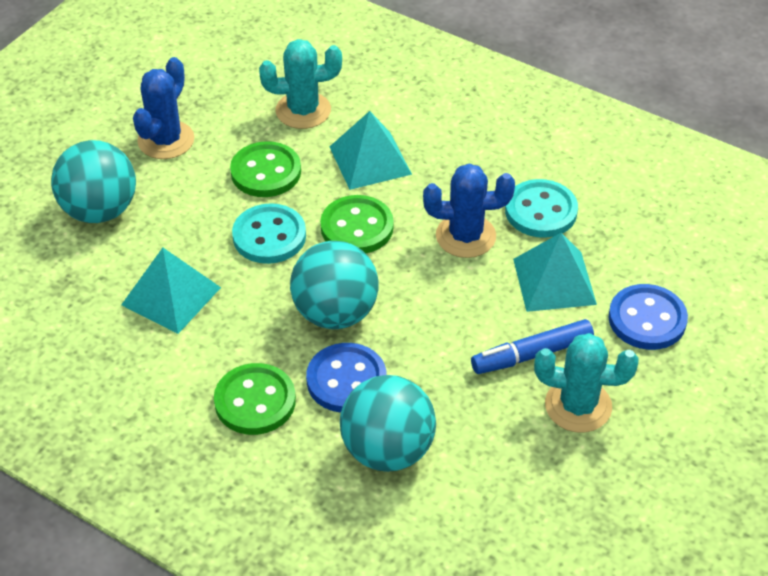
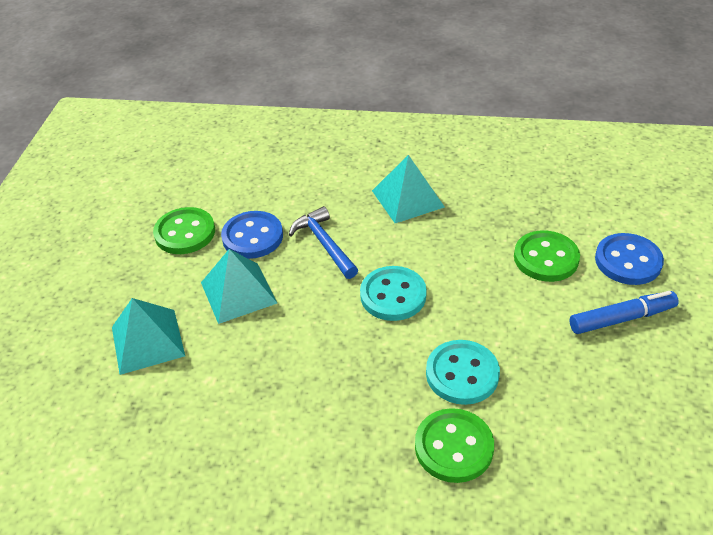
blue cactus: [133,57,195,159] [423,164,515,258] = 2 -> none = 0
blue hammer: none = 0 -> [289,206,358,279] = 1
turquoise ball: [51,140,136,223] [290,241,379,329] [340,375,436,472] = 3 -> none = 0
turquoise cactus: [259,39,342,129] [534,333,639,433] = 2 -> none = 0

